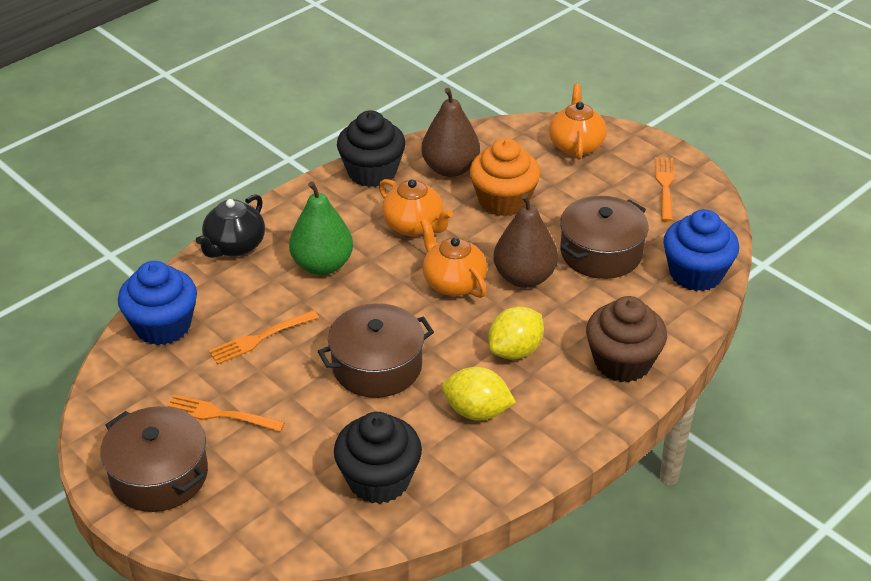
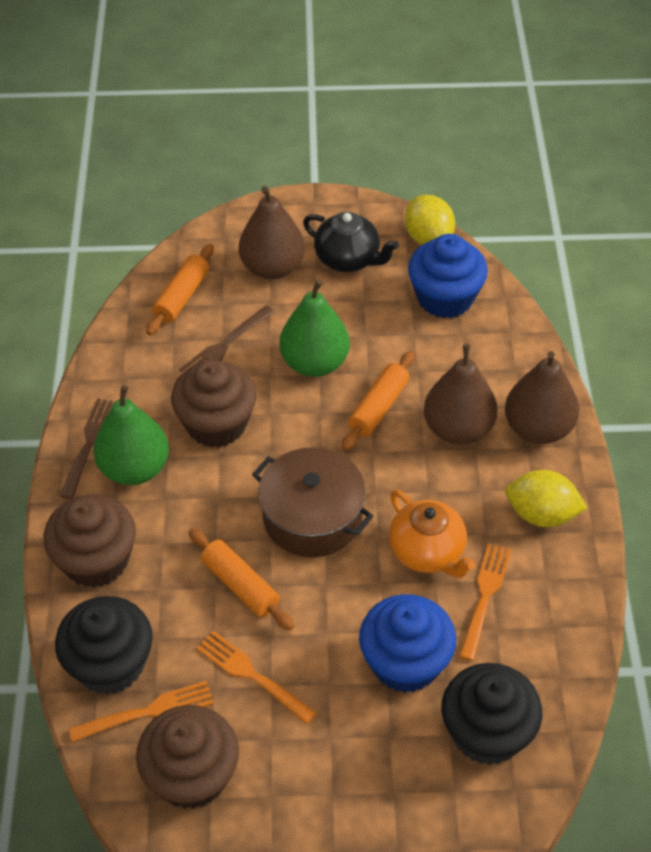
brown cupcake: [586,296,667,382] = 1 -> [43,494,136,588] [136,705,239,809] [171,360,256,448] = 3
brown fork: none = 0 -> [60,398,113,499] [179,305,274,372] = 2
brown pear: [421,88,480,177] [493,194,558,288] = 2 -> [239,186,305,279] [424,344,498,445] [505,351,579,444] = 3
brown pot: [100,406,208,512] [318,303,434,398] [560,196,649,279] = 3 -> [252,447,373,557] = 1
green pear: [289,181,353,275] = 1 -> [93,385,169,485] [279,280,350,377] = 2
orange cupcake: [470,138,540,217] = 1 -> none = 0
orange rolling pin: none = 0 -> [146,244,214,335] [189,528,294,630] [342,351,414,451] = 3
orange teapot: [379,179,453,236] [420,219,487,298] [549,84,606,160] = 3 -> [389,490,476,578] = 1

